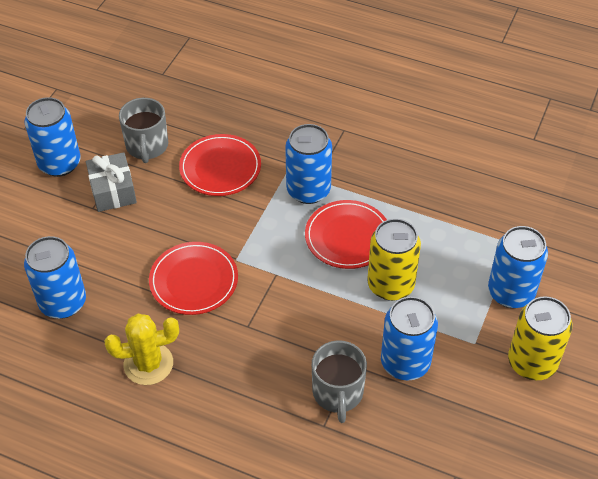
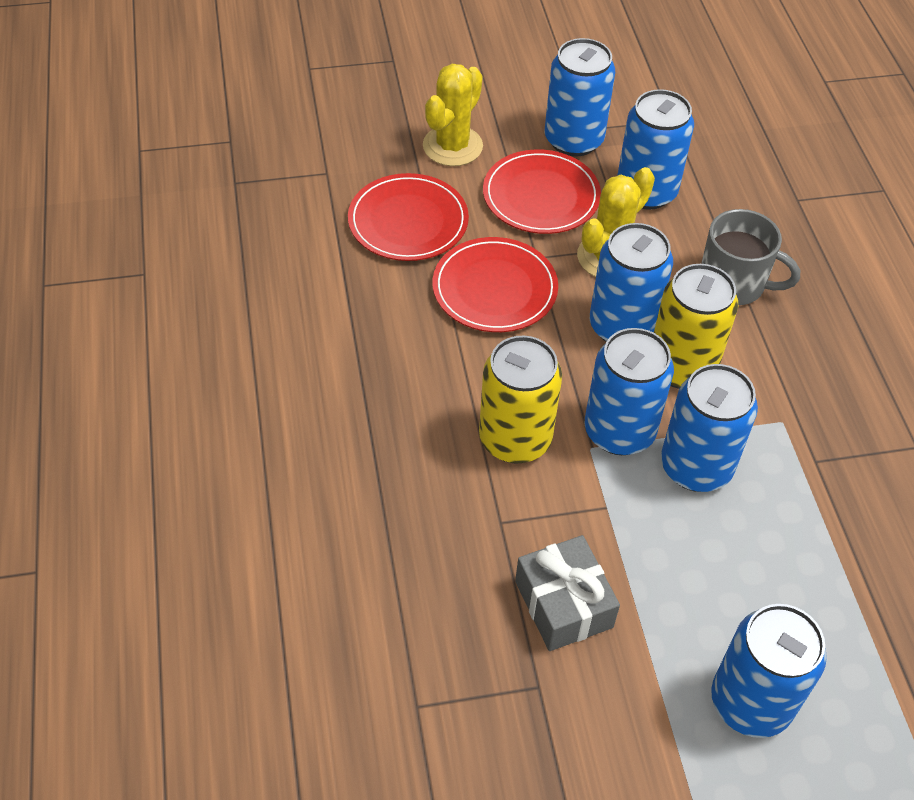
blue can: [24,97,81,177] [24,236,86,319] [285,124,332,204] [381,297,438,380] [488,226,548,308] = 5 -> [545,38,615,157] [585,328,674,455] [590,223,673,342] [617,89,694,210] [661,364,758,492] [711,604,827,738] = 6
grey mug: [119,98,168,163] [312,340,367,423] = 2 -> [701,209,800,305] = 1
yellow cactus: [104,314,179,385] = 1 -> [423,64,483,166] [577,167,655,277] = 2

